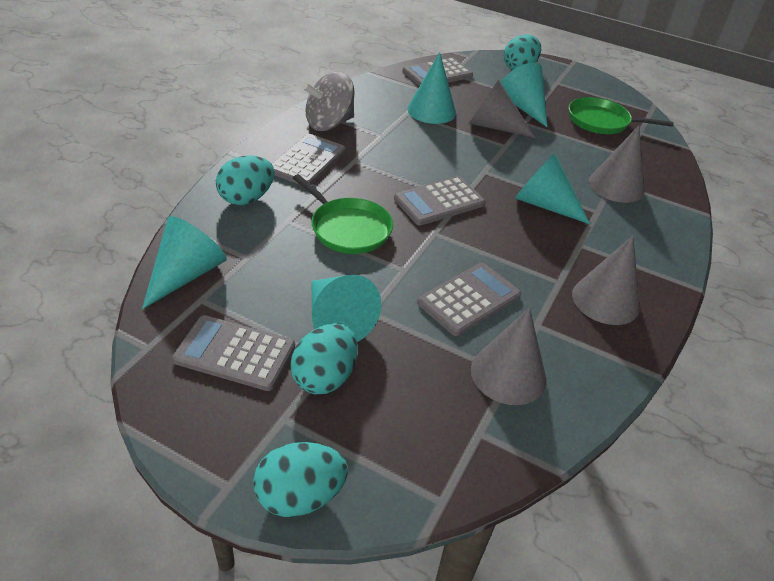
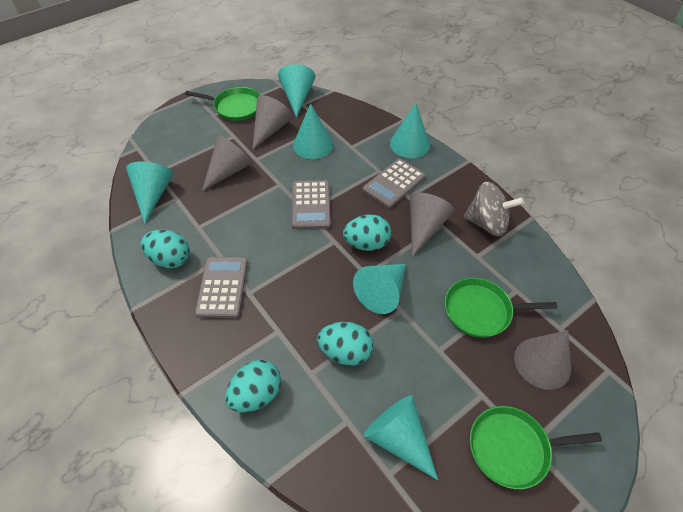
green pan: [293,174,393,254] [569,97,674,134] = 2 -> [185,87,260,121] [445,278,557,338] [470,406,602,489] = 3
grey calculator: [172,315,295,391] [272,134,346,185] [394,176,485,225] [403,58,473,86] [417,263,521,336] = 5 -> [195,257,248,318] [292,180,331,229] [363,159,426,208] = 3
turquoise cone: [142,216,227,309] [311,275,381,342] [407,52,456,124] [501,62,547,127] [515,153,590,224] = 5 -> [126,162,173,224] [278,64,315,118] [293,103,333,159] [353,264,406,314] [364,395,438,480] [390,103,430,158] = 6

